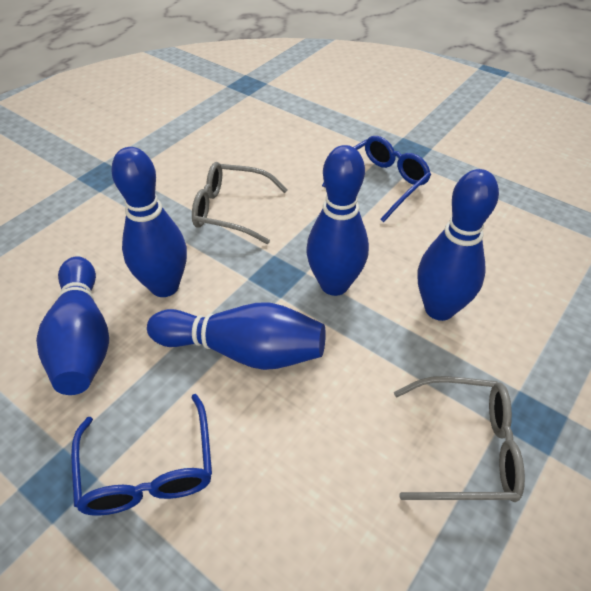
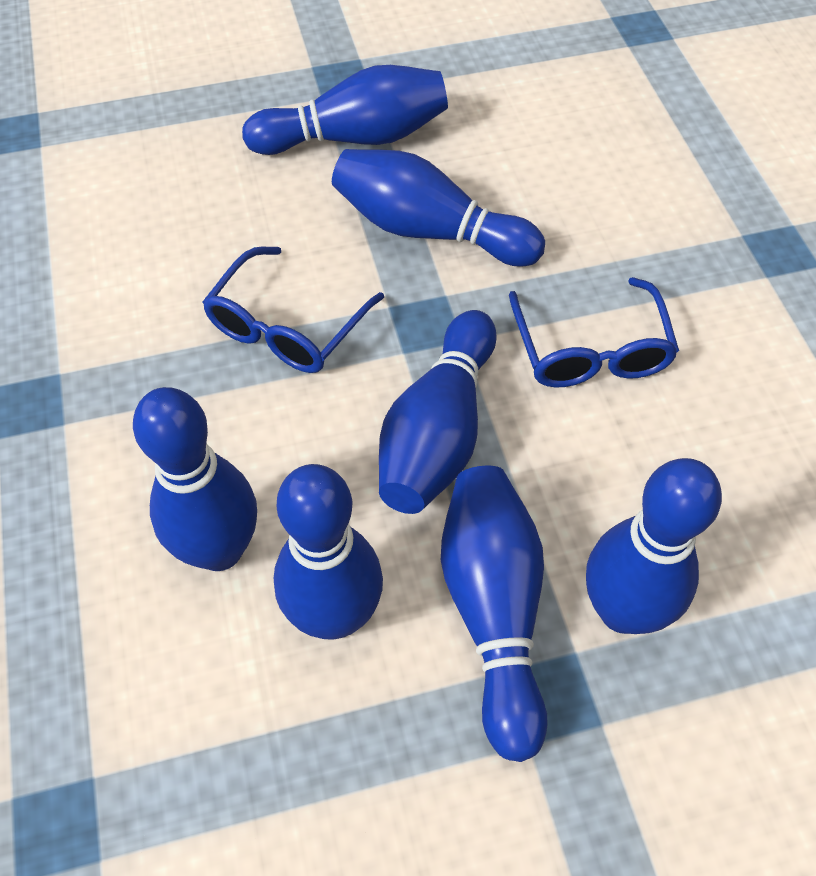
blue bowling pin: [36,256,109,395] [111,147,187,297] [147,302,326,370] [307,145,369,296] [418,169,499,321] = 5 -> [133,387,257,571] [242,65,448,155] [274,464,383,640] [332,149,545,267] [379,310,497,514] [441,466,548,762] [586,458,722,634] = 7
grey glasses: [192,162,288,244] [394,376,525,502] = 2 -> none = 0

